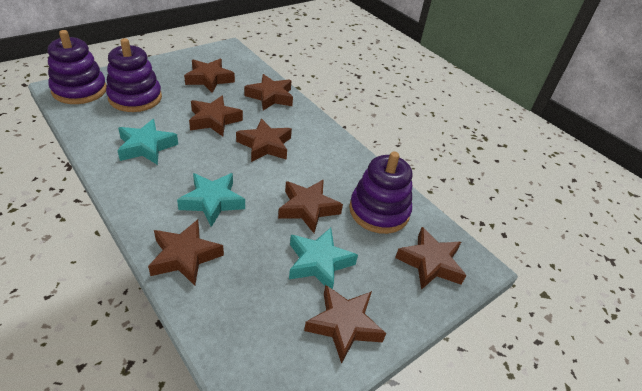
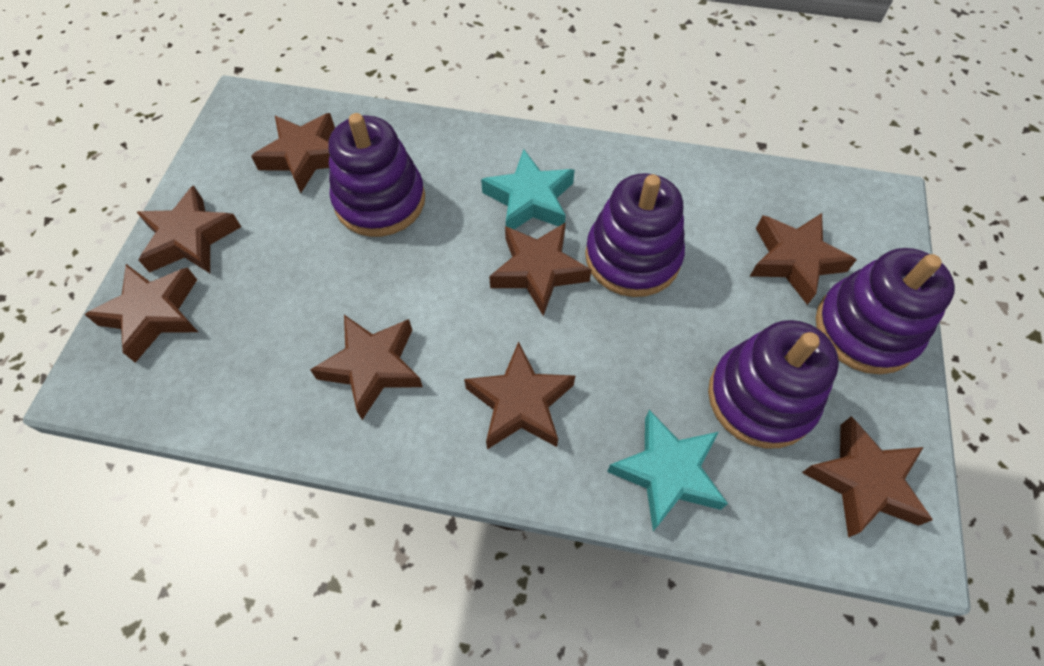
purple stacking toy: [48,30,107,104] [106,38,162,112] [349,152,412,234] = 3 -> [328,113,425,237] [585,173,685,297] [708,320,839,449] [816,248,955,374] = 4
turquoise star: [117,119,178,165] [177,173,245,227] [289,228,358,289] = 3 -> [481,149,574,229] [607,410,728,531] = 2

